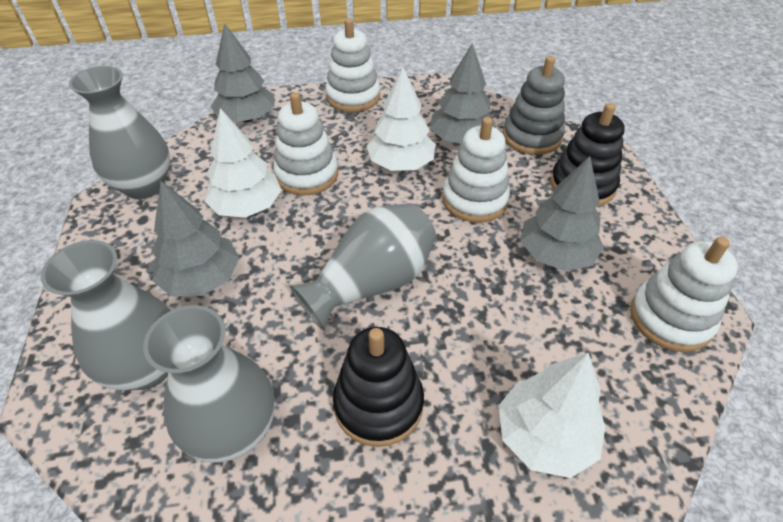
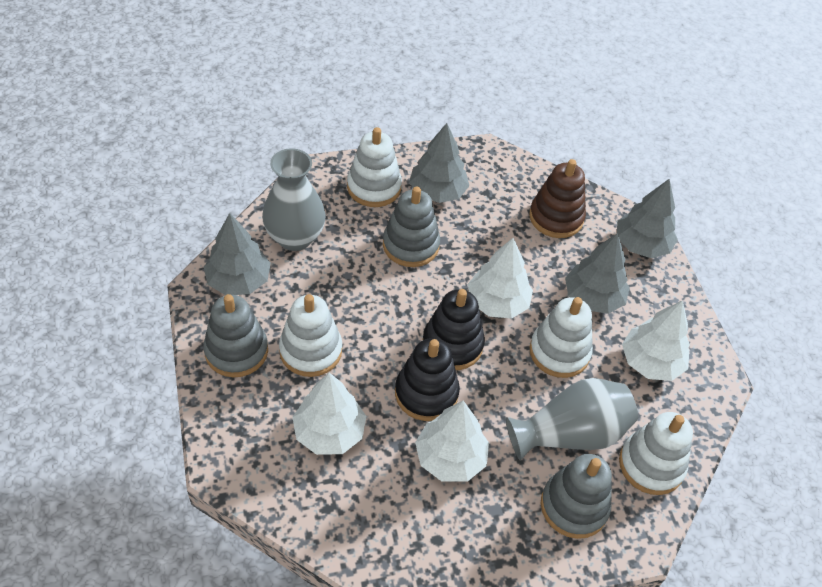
brown stacking toy: none = 0 -> [529,159,586,238] = 1
grey stacking toy: [503,56,565,155] = 1 -> [203,294,268,378] [383,186,440,267] [541,454,612,539] = 3
grey vase: [41,240,171,391] [69,66,170,199] [143,305,275,463] [290,203,436,329] = 4 -> [262,148,326,251] [506,378,638,460] = 2
white tree: [205,108,281,218] [367,67,436,171] [499,353,606,478] = 3 -> [292,373,366,455] [415,400,489,482] [468,238,533,319] [622,301,690,381] = 4

